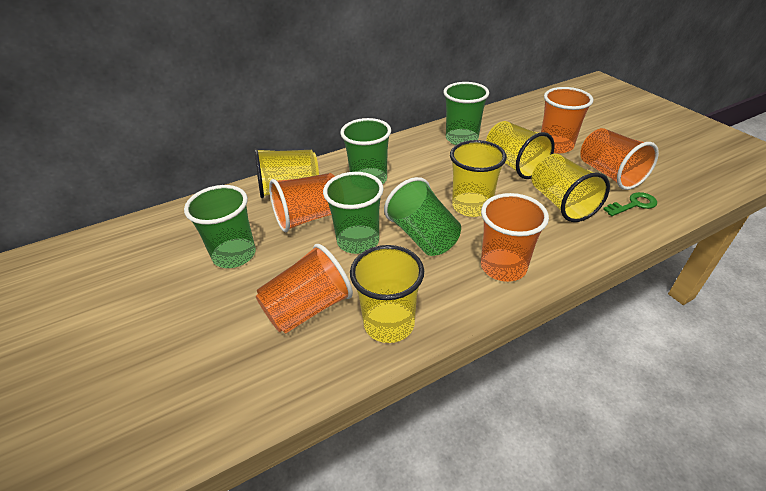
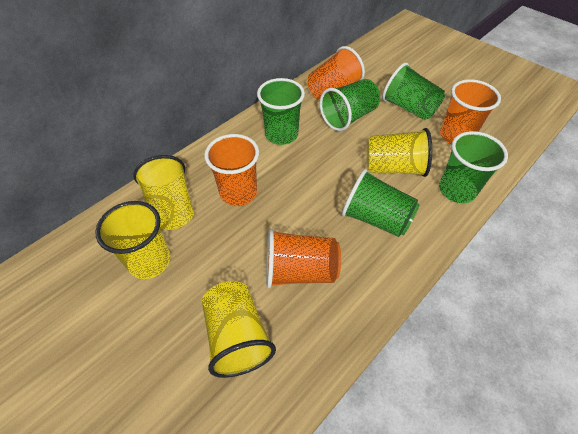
green key: [603,192,657,216] = 1 -> none = 0
orange cup: [256,244,353,334] [269,173,335,232] [481,193,549,282] [541,87,593,154] [580,128,659,190] = 5 -> [204,134,259,206] [266,229,341,288] [308,46,365,100] [440,79,501,144] = 4
yellow cup: [254,148,319,198] [350,245,424,343] [450,140,507,217] [486,121,555,179] [532,154,610,222] = 5 -> [95,201,170,279] [133,155,194,230] [202,281,276,378] [367,128,432,177] = 4

